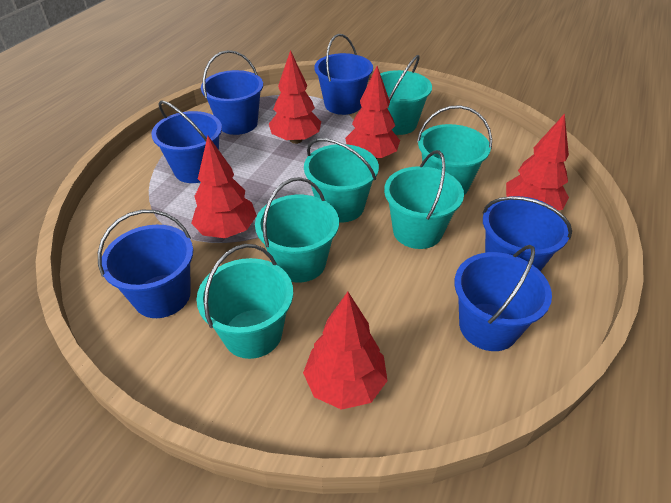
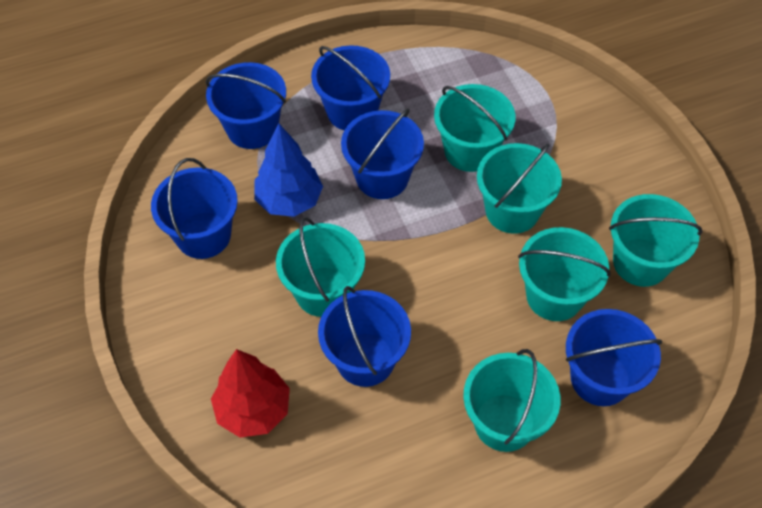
blue tree: none = 0 -> [254,124,323,217] = 1
red tree: [191,136,257,238] [269,50,321,144] [303,292,388,410] [345,66,400,159] [506,113,569,211] = 5 -> [211,349,290,438] = 1

